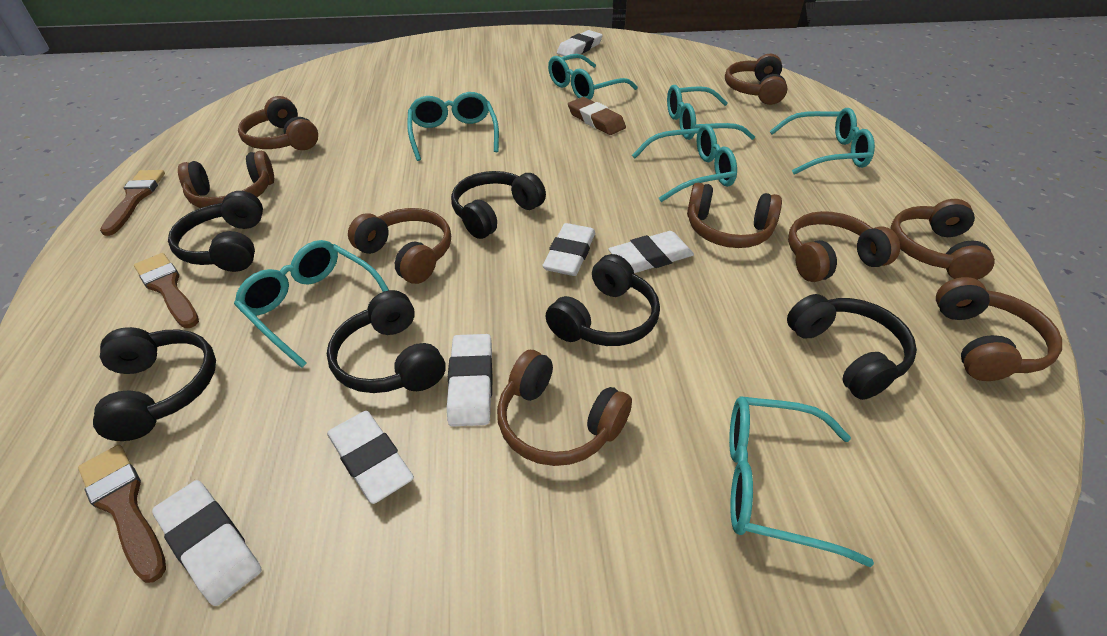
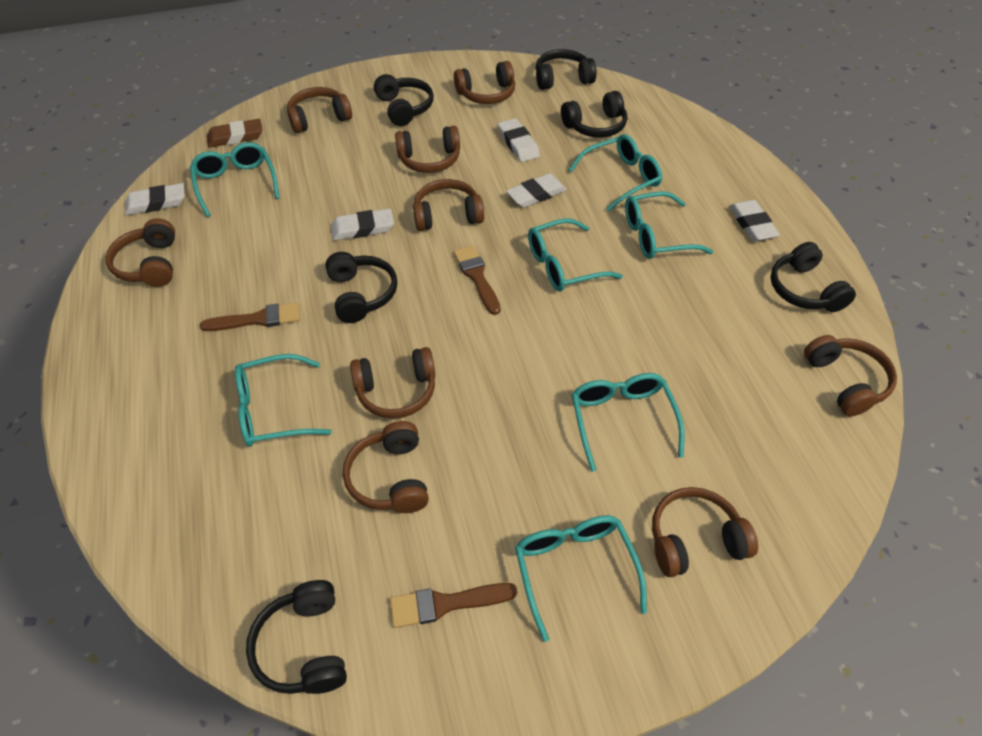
white eraser: [152,480,262,606] [327,411,414,504] [447,334,493,426] [542,223,595,276] [557,30,603,56] [608,231,694,273] = 6 -> [125,183,185,215] [331,209,394,241] [498,118,540,162] [506,173,567,208] [729,200,780,242] = 5

